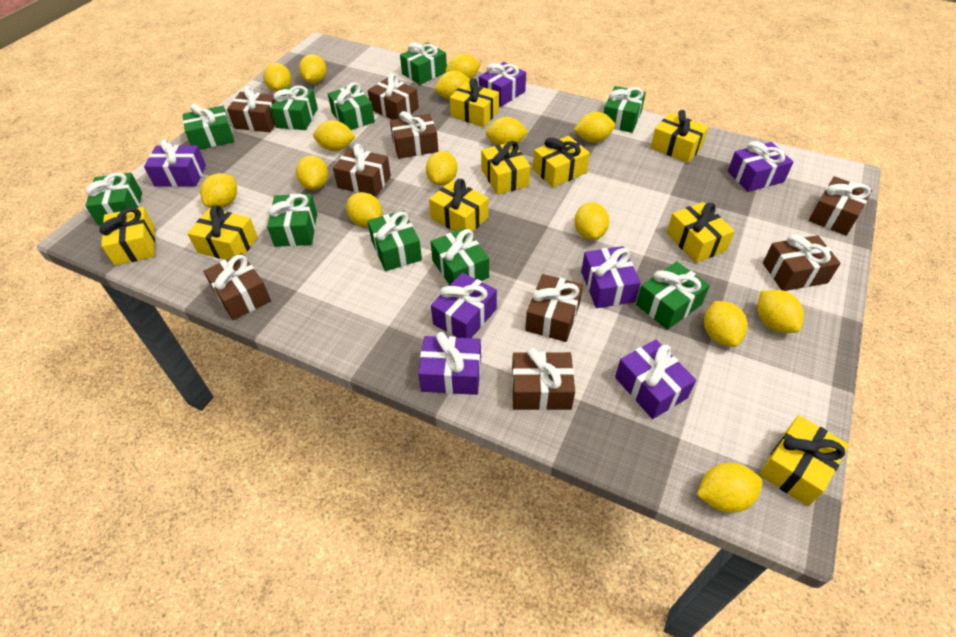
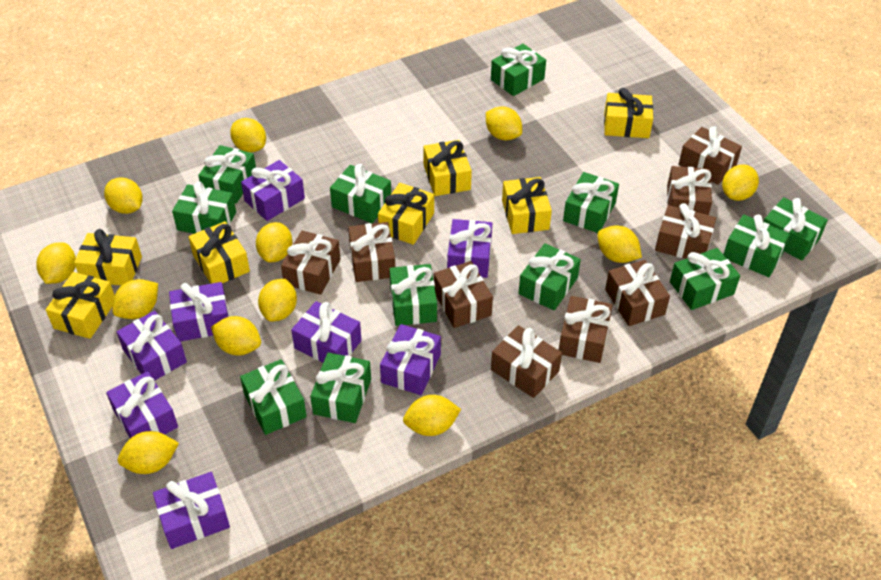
green gift: [85,172,142,226] [183,104,234,150] [267,194,317,247] [270,85,318,130] [328,82,375,130] [367,210,422,271] [400,42,447,85] [431,228,489,285] [604,86,646,133] [636,261,710,330] = 10 -> [172,181,236,234] [198,145,256,204] [240,359,307,435] [310,352,371,423] [330,164,391,223] [389,264,437,326] [491,44,546,96] [519,243,581,311] [563,172,619,233] [670,248,740,310] [723,214,790,277] [764,197,828,261] = 12
purple gift: [144,139,206,187] [418,332,481,395] [431,272,497,338] [479,62,526,107] [581,246,641,308] [615,340,696,419] [728,141,793,192] = 7 -> [106,371,178,438] [117,311,187,381] [153,472,230,549] [169,282,229,342] [241,160,305,221] [291,301,362,362] [380,324,441,395] [447,219,492,278] = 8
yellow gift: [99,207,155,266] [187,205,258,260] [429,179,489,232] [450,78,499,127] [481,141,530,195] [533,136,590,188] [651,110,709,163] [667,202,735,263] [759,415,849,506] = 9 -> [46,272,115,339] [74,229,142,286] [188,221,250,284] [378,183,434,245] [423,140,472,196] [502,177,552,234] [604,88,653,138] = 7
yellow lemon: [200,173,237,208] [264,63,291,92] [296,155,328,190] [299,54,326,84] [313,120,356,151] [346,192,382,227] [426,151,457,185] [435,71,470,100] [445,54,481,80] [486,117,528,145] [574,112,615,143] [574,202,609,240] [697,463,763,513] [704,301,748,347] [757,290,804,333] = 15 -> [36,243,76,284] [104,177,143,214] [112,279,158,319] [118,431,179,474] [211,316,261,356] [230,118,266,152] [256,222,292,262] [258,279,297,321] [403,395,461,436] [486,106,522,140] [597,225,642,263] [722,164,759,201] = 12

